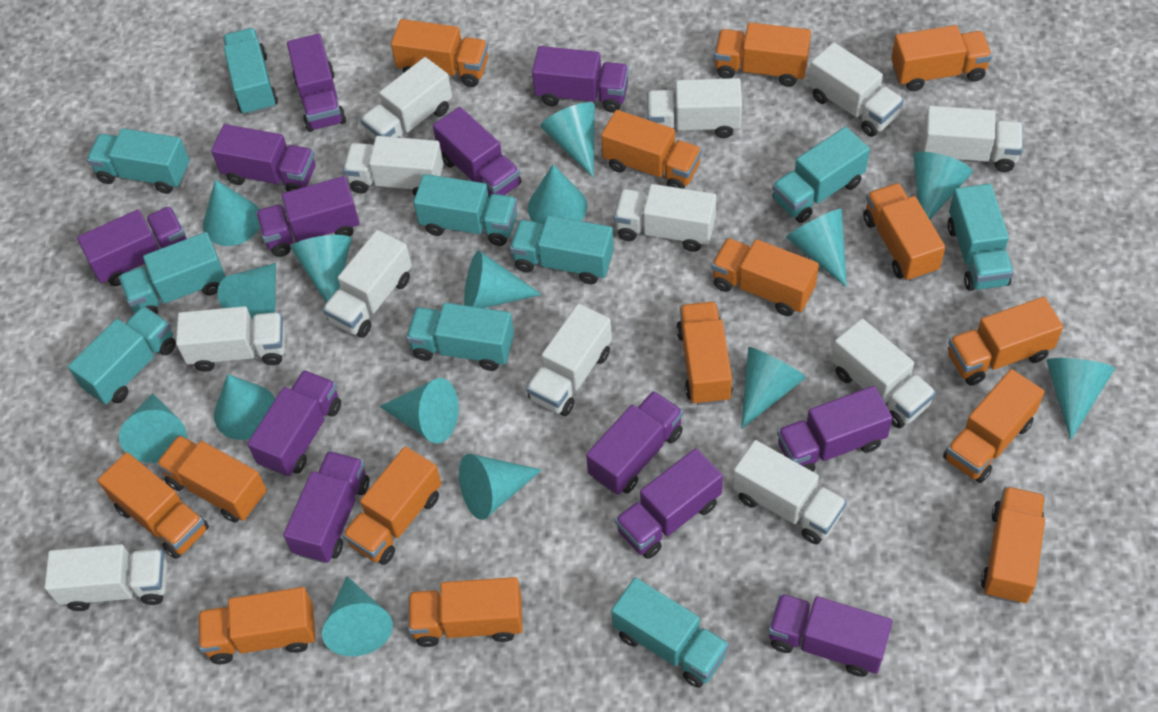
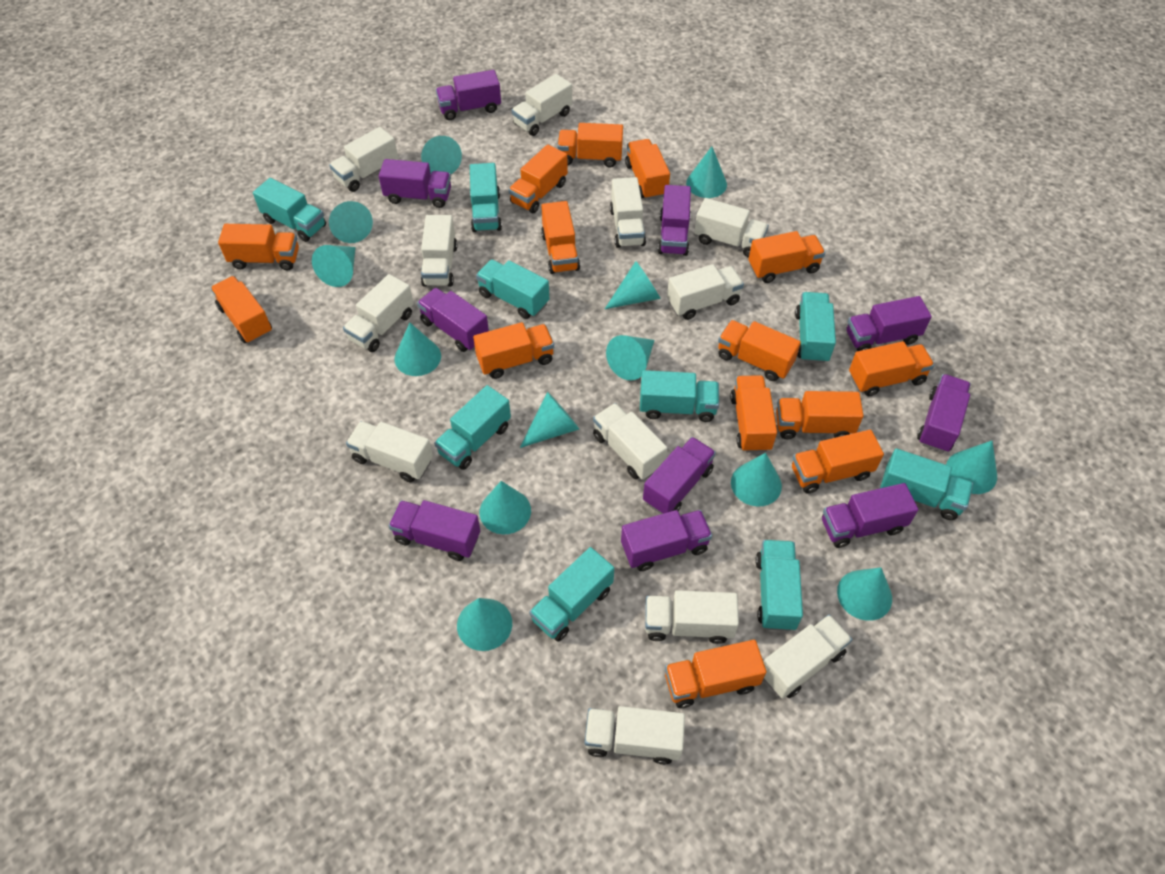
orange truck: [98,452,209,559] [156,435,267,523] [198,587,315,664] [342,446,441,565] [391,19,488,87] [408,577,523,647] [601,110,702,189] [676,302,733,405] [711,238,819,316] [714,22,811,87] [863,183,945,281] [891,25,992,91] [943,369,1045,483] [948,297,1063,385] [981,486,1045,604] = 15 -> [211,276,272,343] [218,224,299,271] [473,322,554,379] [509,144,568,213] [541,201,580,274] [557,123,623,168] [625,139,670,200] [665,640,767,708] [718,320,801,381] [730,375,777,453] [749,231,825,283] [776,391,864,439] [792,430,884,493] [849,341,934,396] = 14
purple truck: [77,206,187,286] [211,124,316,192] [247,370,341,477] [256,176,360,257] [283,451,369,563] [287,34,346,132] [433,107,521,197] [532,46,629,113] [586,391,683,495] [615,448,723,559] [768,593,892,677] [777,386,893,472] = 12 -> [379,159,451,208] [389,500,480,561] [417,288,489,352] [436,70,501,120] [621,510,712,571] [643,437,716,514] [658,185,691,256] [822,483,919,548] [846,296,932,351] [917,374,971,452] = 10
turquoise cone: [119,393,187,463] [203,180,260,246] [214,374,275,440] [217,263,276,321] [291,235,352,303] [322,576,393,656] [380,378,459,444] [459,454,542,520] [464,250,542,308] [528,165,587,225] [540,102,595,177] [741,347,806,429] [786,209,847,287] [913,152,973,220] [1046,358,1115,440] = 15 -> [312,245,356,287] [329,201,373,243] [395,323,441,376] [421,136,462,174] [457,598,512,651] [480,481,531,534] [520,392,579,448] [605,261,661,309] [606,335,655,381] [686,146,727,198] [731,453,782,506] [837,567,892,621] [946,440,997,494] = 13
turquoise truck: [68,306,176,405] [87,128,190,194] [119,232,226,314] [223,28,278,116] [406,303,514,371] [413,174,517,246] [510,215,614,284] [611,578,729,688] [772,127,870,223] [947,184,1014,291] = 10 -> [253,178,326,242] [434,385,511,470] [470,163,502,232] [476,259,549,319] [529,547,614,641] [640,370,719,422] [755,540,803,631] [795,292,836,363] [880,449,973,520] = 9

